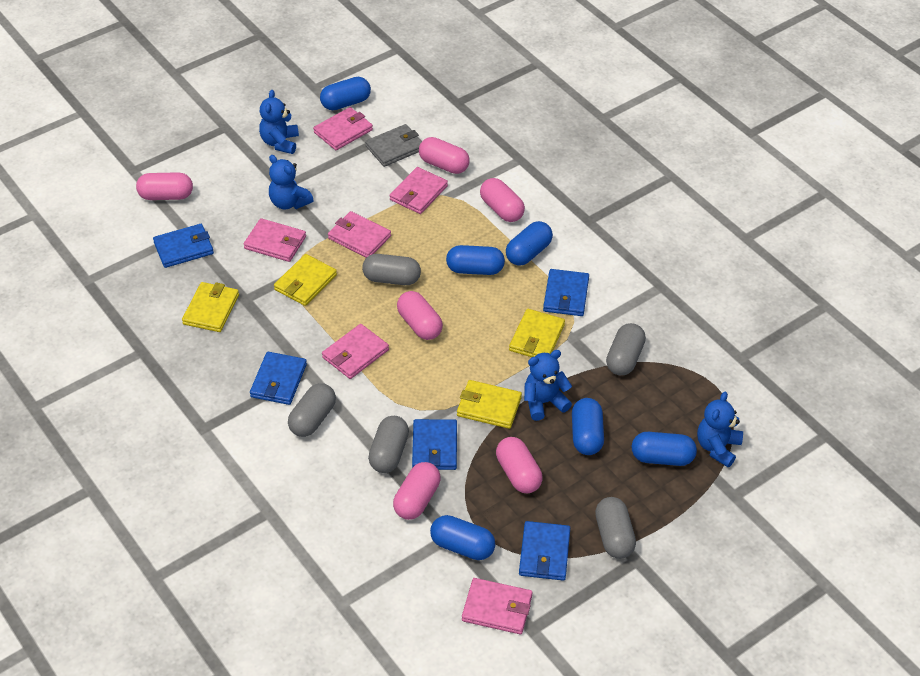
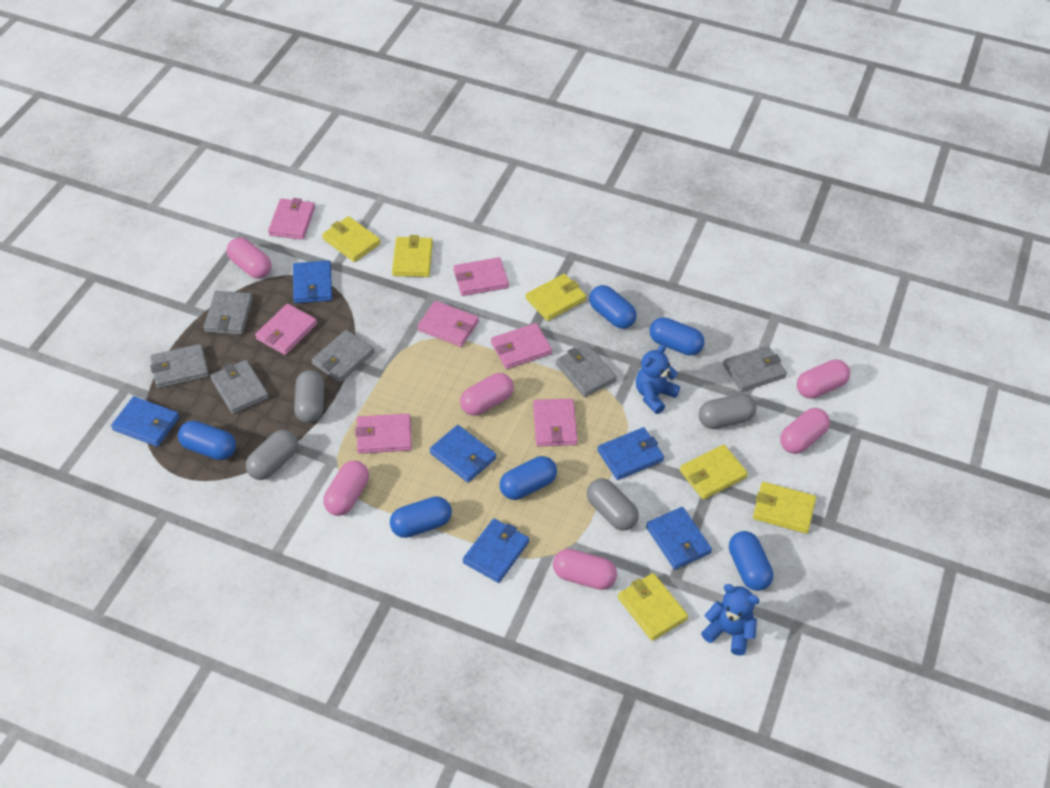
blue teddy bear: [259,90,299,154] [269,155,314,210] [524,350,572,421] [697,392,743,467] = 4 -> [636,344,680,414] [701,584,760,656] = 2
blue wallet: [153,224,214,268] [250,352,307,405] [412,419,457,470] [519,521,570,580] [543,269,589,316] = 5 -> [111,396,179,447] [293,260,332,303] [430,425,496,483] [463,519,529,583] [598,427,664,480] [646,507,712,569] = 6
grey capsule: [288,383,336,437] [362,254,421,285] [368,416,409,473] [595,497,636,559] [606,323,646,375] = 5 -> [246,430,298,480] [294,370,325,423] [587,478,639,531] [699,394,756,429] = 4
grey wallet: [365,124,422,167] = 1 -> [150,344,209,389] [204,291,253,335] [210,360,269,414] [312,330,375,383] [556,344,617,397] [723,345,787,392] = 6
pink wallet: [244,218,306,262] [313,107,373,150] [322,324,389,379] [328,211,391,258] [390,167,448,214] [462,578,532,634] = 6 -> [255,304,317,355] [268,198,315,240] [355,414,412,454] [417,301,479,347] [453,257,509,296] [491,323,552,369] [533,398,578,446] = 7
yellow wallet: [182,282,239,332] [274,254,337,306] [457,380,522,429] [509,309,565,357] = 4 -> [322,216,381,262] [392,235,433,277] [526,274,587,321] [618,573,688,641] [680,444,748,500] [753,482,816,534] = 6

